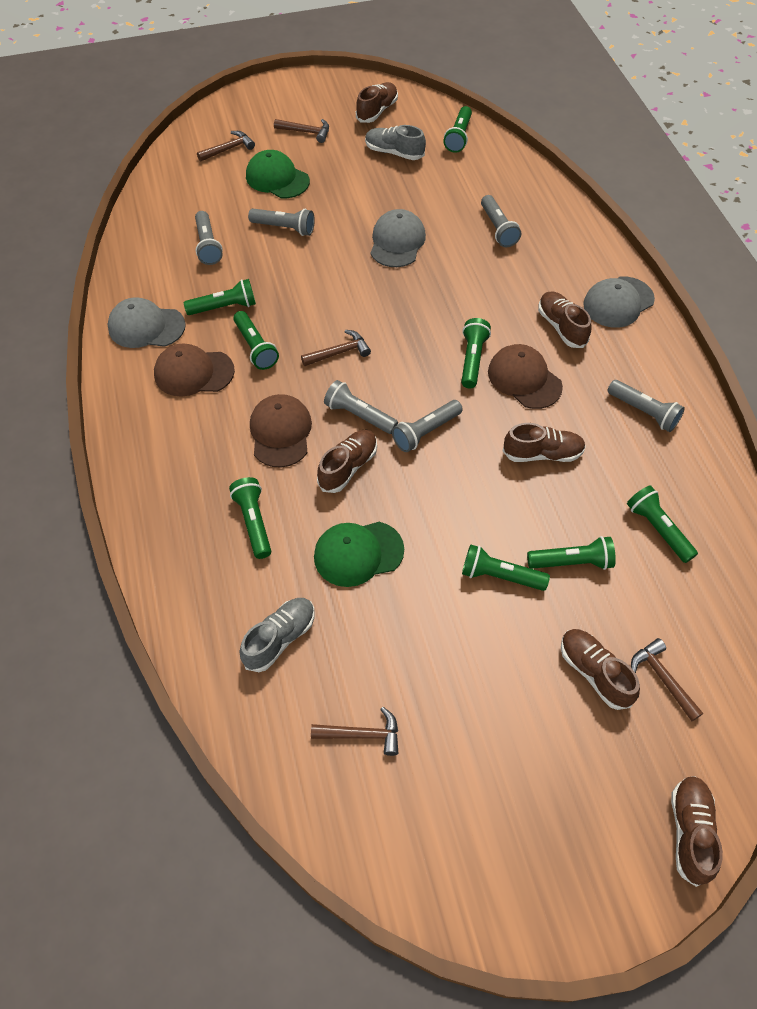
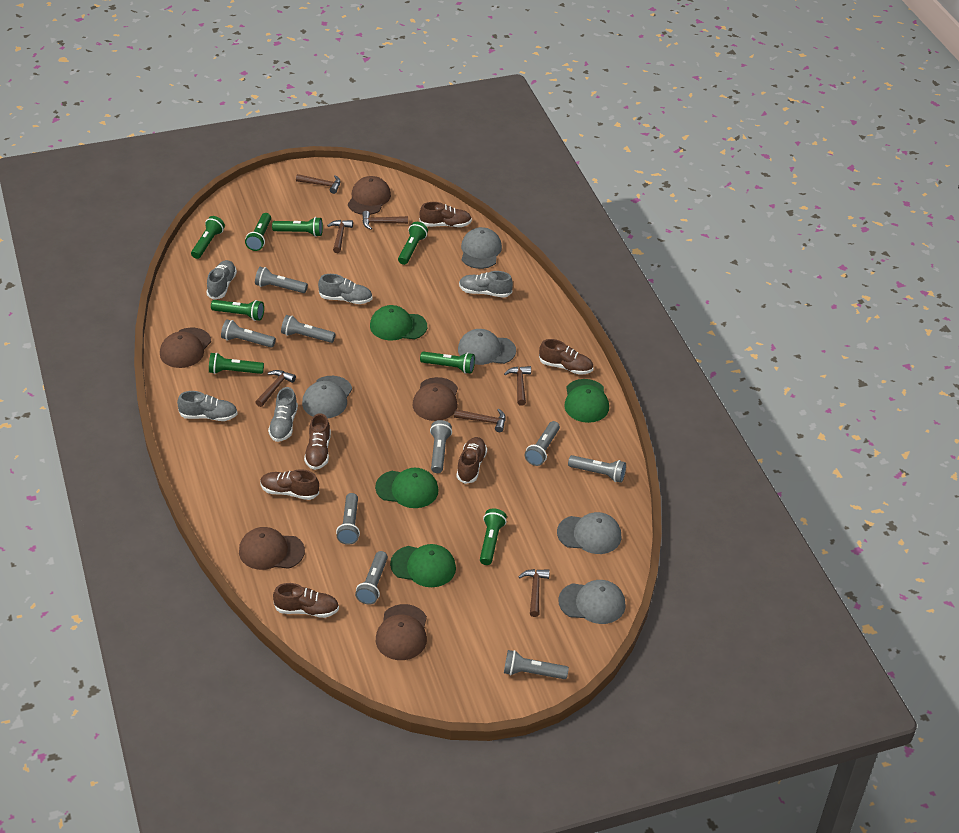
brown cap: [154,343,235,397] [250,394,312,468] [488,344,563,409] = 3 -> [160,328,211,368] [239,527,305,570] [348,176,391,215] [376,604,427,660] [413,377,458,421] = 5
brown hammer: [197,131,255,162] [274,119,329,143] [301,330,371,366] [311,707,398,756] [631,638,703,721] = 5 -> [255,370,296,407] [296,174,340,194] [327,220,353,253] [362,211,408,229] [454,409,506,432] [504,366,531,406] [519,569,550,617] = 7
green cap: [246,150,310,198] [314,522,404,587] = 2 -> [370,305,427,340] [375,468,439,508] [390,544,456,587] [564,379,609,423] = 4
grey cap: [108,298,186,348] [371,209,426,267] [583,277,655,328] = 3 -> [302,376,352,419] [458,329,516,365] [461,227,502,269] [557,512,622,554] [558,580,626,624] = 5
grey flashlight: [195,211,223,265] [248,209,315,236] [324,380,398,434] [392,400,463,452] [481,195,521,247] [607,380,685,432] = 6 -> [221,320,276,348] [255,267,308,293] [281,315,335,343] [336,493,360,545] [355,551,388,605] [430,420,452,473] [504,650,569,679] [525,421,560,466] [568,455,626,483] = 9
grey shoe: [240,598,314,672] [365,125,426,160] = 2 -> [177,391,238,421] [206,260,237,300] [268,387,298,442] [318,274,373,304] [459,271,513,298] = 5

